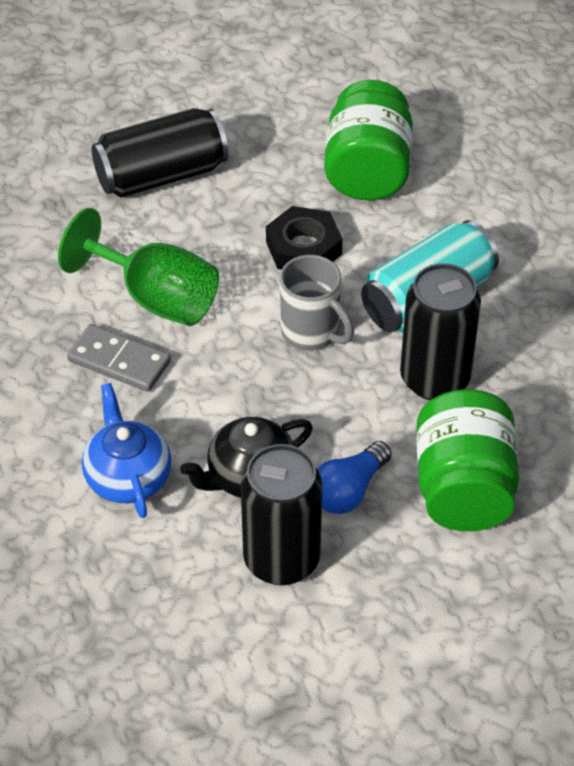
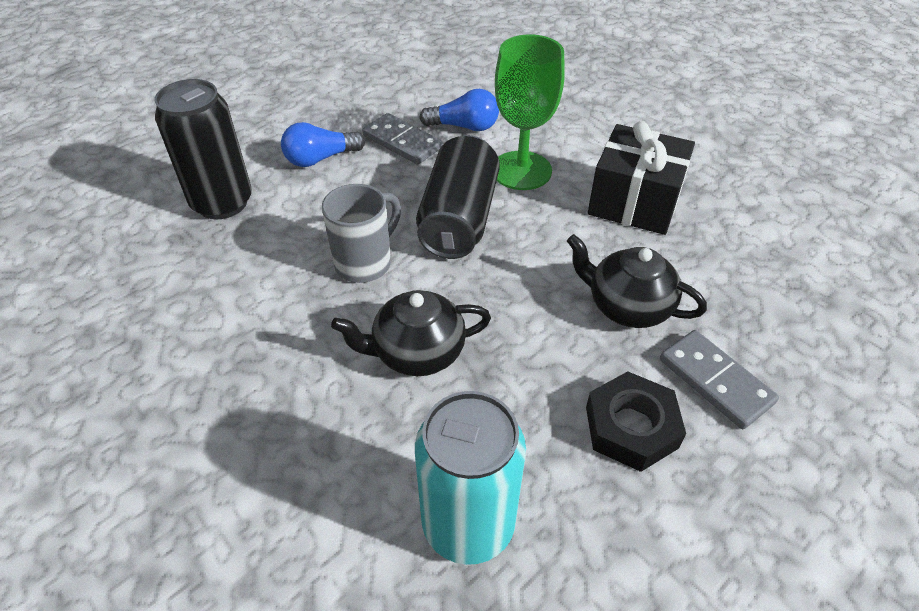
black can: [91,108,228,198] [241,444,322,585] [400,263,481,400] = 3 -> [155,79,252,219] [416,135,500,259] = 2
black gift: none = 0 -> [588,121,695,235] = 1
black teapot: [180,417,313,498] = 1 -> [331,290,491,376] [567,234,707,328] = 2
blue light bulb: [317,441,392,514] = 1 -> [281,122,365,167] [419,89,499,131] = 2
blue teapot: [82,383,172,518] = 1 -> none = 0
green jar: [324,80,413,200] [416,389,519,531] = 2 -> none = 0
grey domino: [67,324,171,392] = 1 -> [362,113,443,164] [660,330,779,429] = 2

